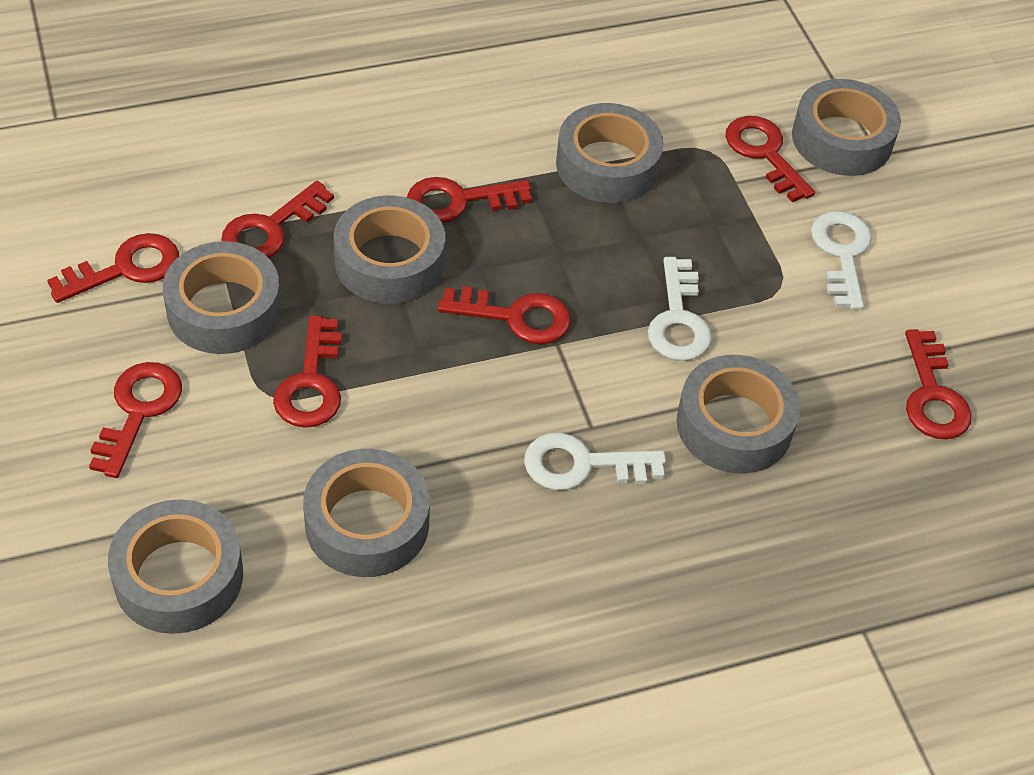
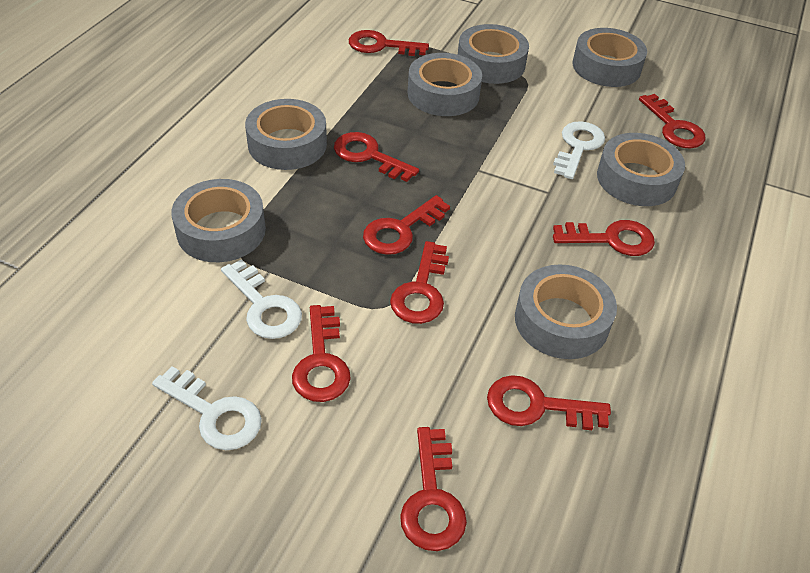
red key: [47,233,179,303] [89,362,182,478] [221,181,334,258] [273,315,342,428] [407,177,532,223] [438,286,571,344] [725,116,815,202] [905,329,972,439] = 8 -> [292,305,351,402] [334,132,419,182] [349,30,429,56] [363,195,450,255] [390,241,449,324] [400,427,467,551] [487,375,611,430] [553,220,655,256] [639,94,705,149] = 9

